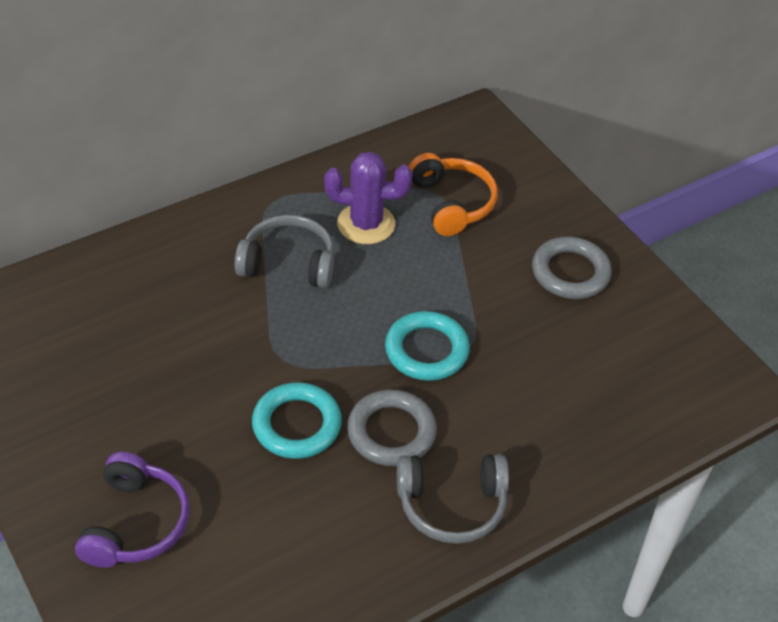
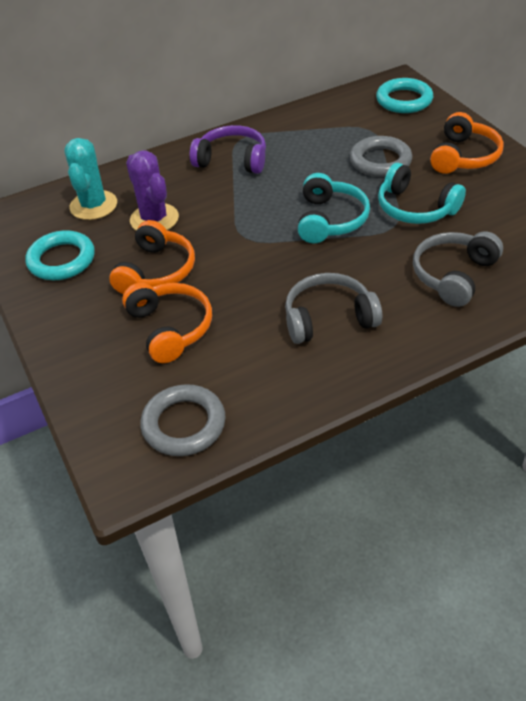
orange headphones: [409,153,498,236] = 1 -> [109,220,195,294] [122,283,212,363] [430,112,504,174] = 3
turquoise cactus: none = 0 -> [64,138,117,220] = 1
turquoise headphones: none = 0 -> [298,173,370,243] [378,163,466,224] = 2

